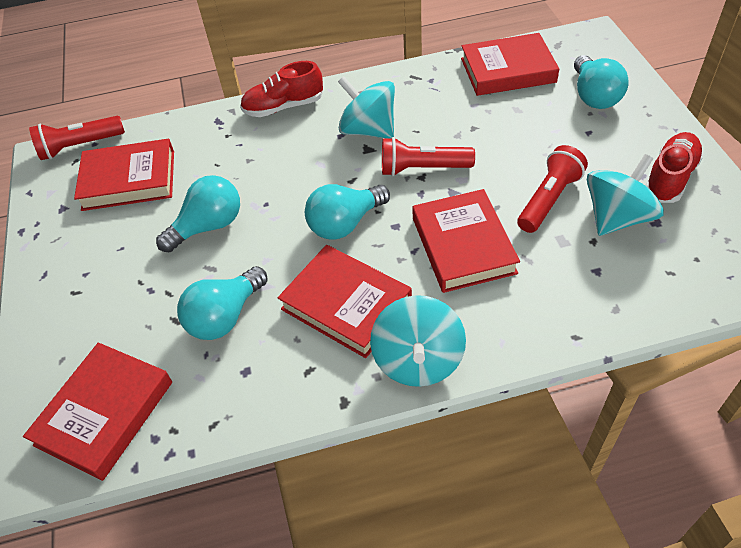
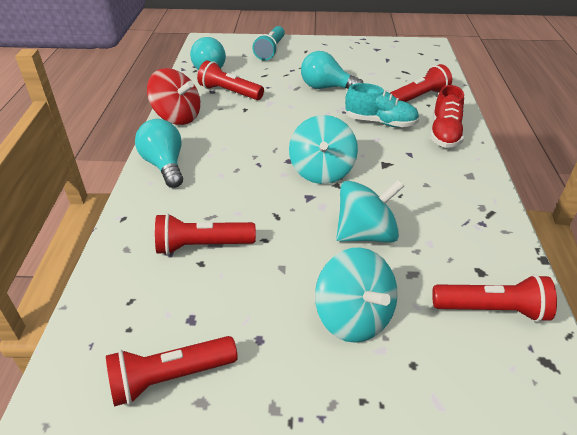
red book: [23,342,172,481] [74,139,174,211] [278,245,412,358] [412,189,520,293] [461,33,559,96] = 5 -> none = 0
red flashlight: [29,116,125,160] [382,137,475,176] [517,145,588,233] = 3 -> [106,336,238,406] [155,213,256,255] [197,60,264,100] [390,64,452,102] [432,274,557,322] = 5
red shoe: [240,61,323,117] [645,132,704,203] = 2 -> [430,85,464,148] = 1
red spinning top: none = 0 -> [147,68,200,125] = 1
turquoise flashlight: none = 0 -> [252,26,285,61] = 1
turquoise light bulb: [156,175,240,253] [177,266,268,340] [305,184,390,240] [574,55,629,109] = 4 -> [135,119,183,188] [190,37,226,70] [301,51,363,89] = 3
turquoise shoe: none = 0 -> [345,83,419,127] = 1

